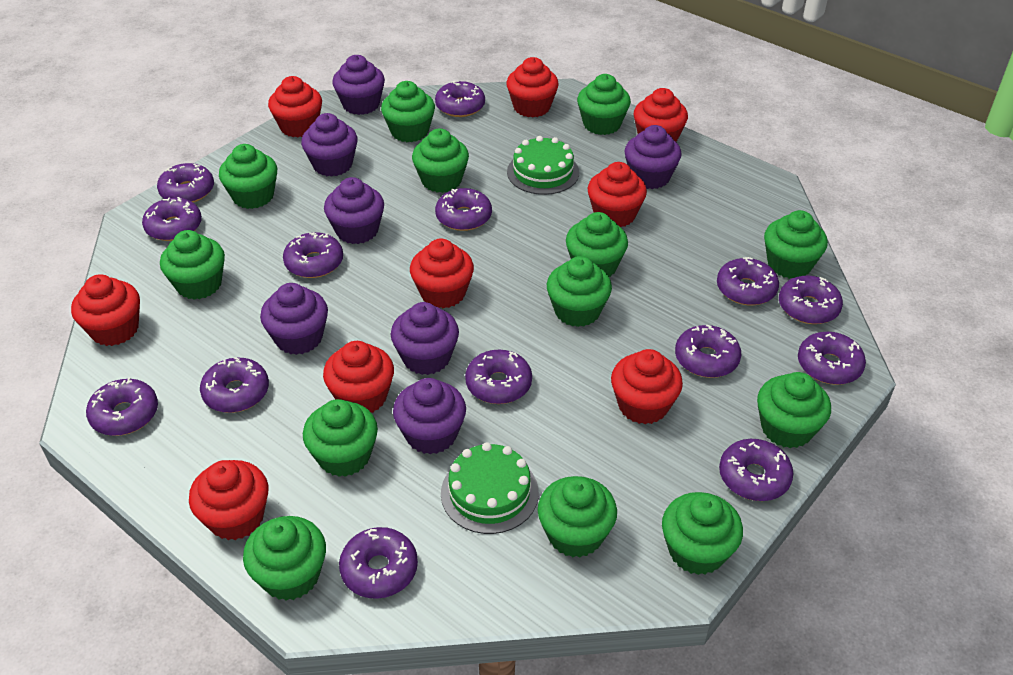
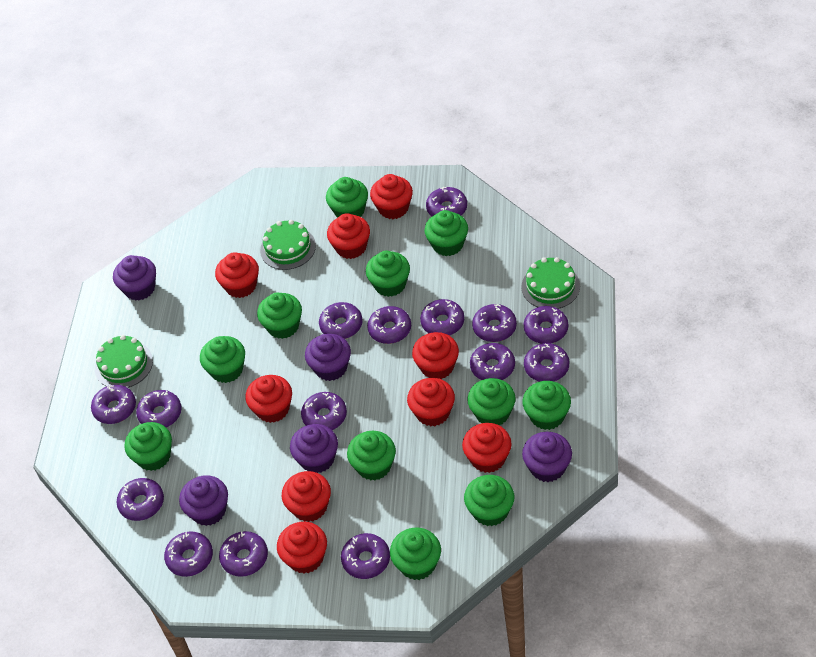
green cake: [441,442,539,534] [507,136,579,195] = 2 -> [95,335,153,388] [260,220,316,270] [521,257,580,309] = 3
green cupcake: [160,230,225,299] [219,144,277,209] [243,516,326,601] [303,399,378,477] [381,81,435,142] [412,128,469,193] [538,476,617,558] [547,256,612,327] [566,212,628,277] [577,74,631,135] [662,492,743,575] [757,372,831,448] [764,210,828,279] = 13 -> [124,422,172,471] [200,336,245,383] [257,293,302,339] [326,177,368,218] [347,431,396,481] [366,251,410,297] [390,528,441,580] [424,210,468,256] [464,475,515,526] [467,378,516,426] [522,381,571,430] = 11
purple cupcake: [260,283,328,355] [301,113,357,177] [324,177,384,244] [332,55,385,115] [391,302,459,375] [393,378,466,454] [625,125,681,189] = 7 -> [113,255,156,301] [179,475,228,526] [290,424,338,473] [305,334,351,381] [522,432,572,482] = 5
purple donut: [86,378,158,436] [142,197,202,241] [157,163,214,203] [200,357,269,413] [283,232,343,278] [339,527,418,599] [435,81,485,117] [435,188,492,231] [465,350,532,404] [675,324,741,378] [717,257,779,305] [719,439,794,501] [779,276,843,324] [798,332,866,385] = 14 -> [91,385,136,424] [116,478,164,521] [136,390,182,427] [164,531,213,577] [219,531,268,577] [301,392,347,430] [319,302,363,339] [341,533,390,579] [367,306,411,344] [420,299,464,336] [426,187,467,216] [470,343,515,380] [472,304,517,342] [524,306,568,344] [524,343,569,382] = 15

